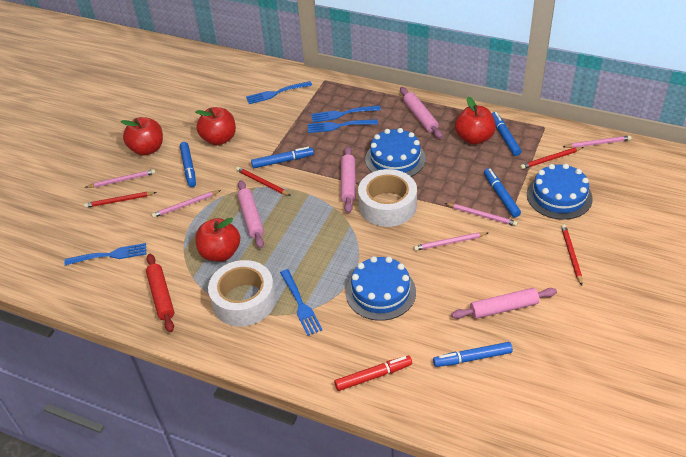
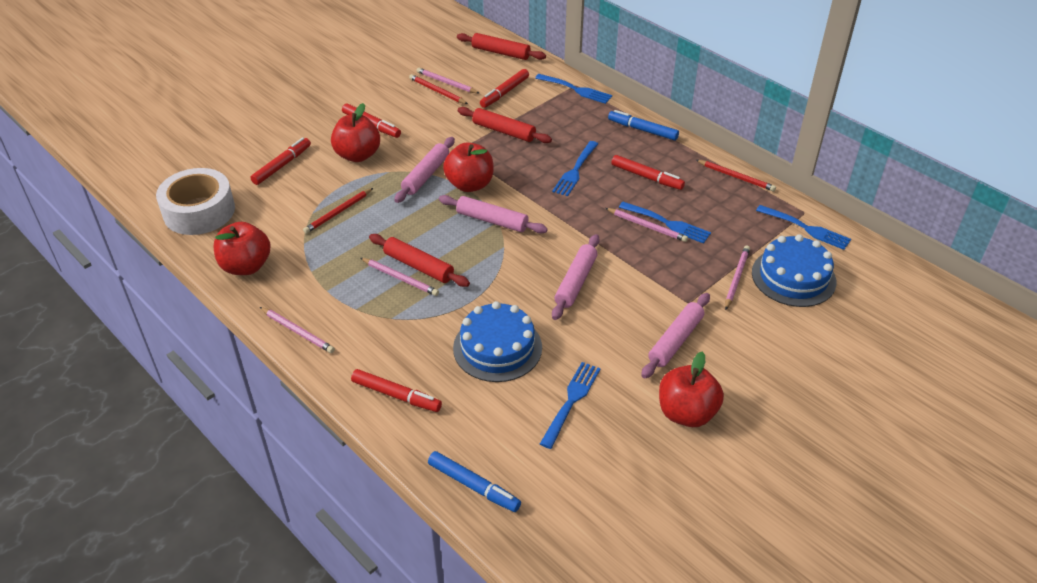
blue cake: [346,256,416,321] [365,128,426,177] [527,163,593,220] = 3 -> [453,301,542,382] [752,234,836,307] = 2
blue marker: [180,142,196,187] [251,147,314,168] [433,342,513,367] [484,168,521,217] [492,112,521,156] = 5 -> [428,451,521,512] [608,110,679,140] = 2
red marker: [334,356,412,391] = 1 -> [250,137,311,185] [342,103,401,138] [351,369,442,412] [480,69,529,108] [611,155,685,190] = 5
red pencil: [84,192,157,208] [236,167,291,196] [520,147,583,169] [561,225,582,285] = 4 -> [303,188,373,234] [409,74,468,104] [696,160,776,191] = 3
red rolling pin: [146,254,174,332] = 1 -> [369,234,470,287] [457,33,546,60] [458,107,552,143] = 3
white tape: [208,260,276,326] [358,169,417,227] = 2 -> [156,168,235,235] = 1

